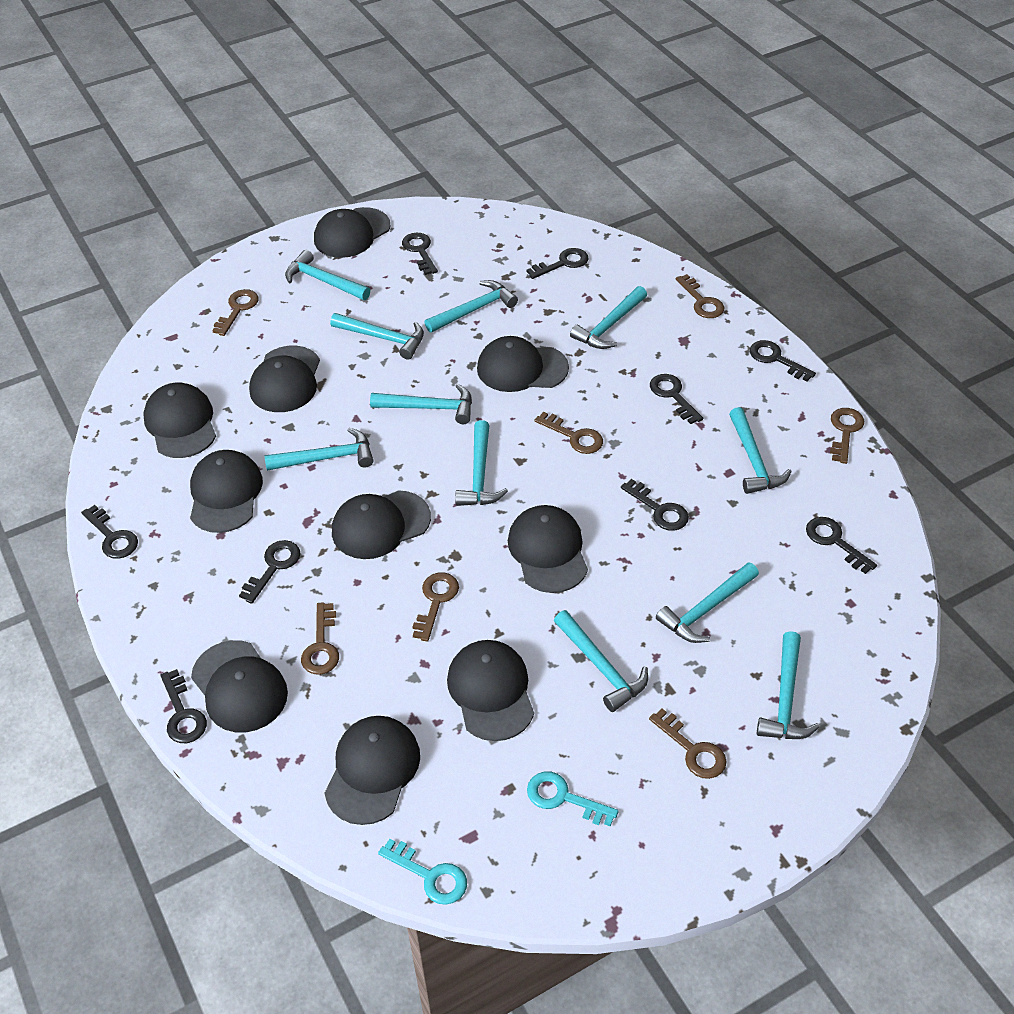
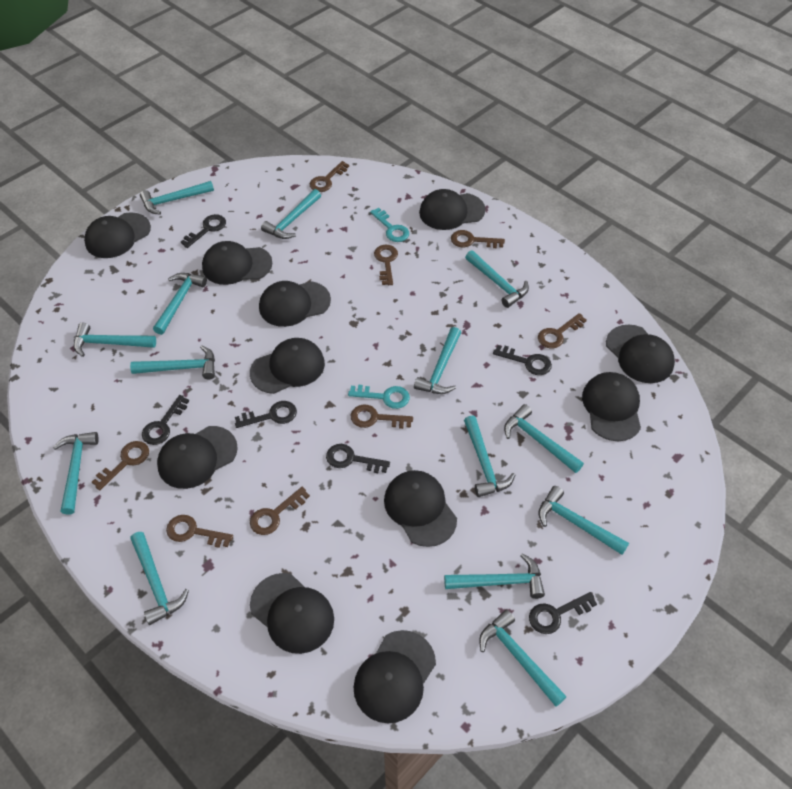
black cap: [143,383,216,458] [190,450,263,533] [191,640,288,732] [249,345,320,412] [314,207,391,258] [324,716,420,825] [332,490,431,559] [447,640,534,741] [477,336,569,392] [508,505,588,593] = 10 -> [84,212,151,258] [157,426,238,489] [202,241,272,285] [250,338,325,394] [250,573,334,654] [259,281,331,327] [354,630,436,723] [384,470,457,547] [419,189,486,230] [582,372,641,441] [606,324,675,383] = 11
black key: [81,505,138,559] [160,669,207,743] [239,540,300,604] [402,233,438,275] [526,248,589,279] [621,479,689,531] [650,374,703,424] [750,340,816,381] [806,517,877,574] = 9 -> [142,395,189,445] [181,214,226,248] [235,401,297,428] [326,444,390,473] [493,345,552,375] [529,592,597,634] = 6
brown key: [212,289,259,336] [301,602,339,675] [413,572,459,642] [535,412,603,454] [649,709,727,779] [676,274,724,318] [830,408,864,464] = 7 -> [92,441,149,490] [166,515,233,548] [250,487,310,535] [310,161,349,192] [351,405,413,429] [374,245,398,285] [451,230,505,248] [538,313,587,348] = 8
turquoise hammer: [265,428,374,471] [285,250,370,300] [330,313,424,360] [370,384,472,424] [425,280,518,333] [455,420,508,506] [554,610,648,712] [570,286,647,349] [656,562,759,643] [729,407,792,494] [757,631,819,739] = 11 -> [53,432,99,515] [74,323,156,357] [130,345,215,379] [130,532,189,625] [140,181,214,215] [153,273,207,335] [261,189,321,239] [414,327,461,394] [444,553,545,599] [464,415,515,497] [465,250,529,308] [479,610,567,707] [504,404,584,473] [538,486,629,555] = 14

